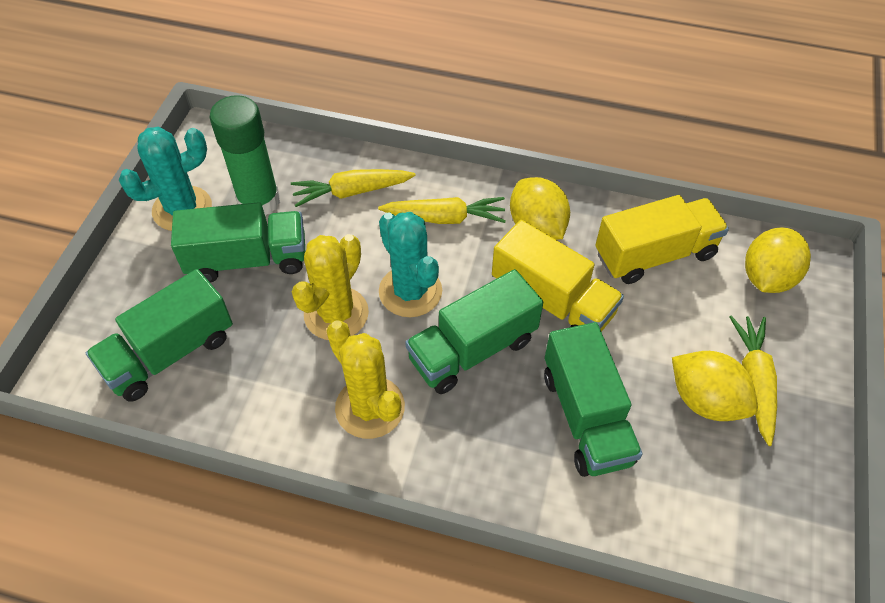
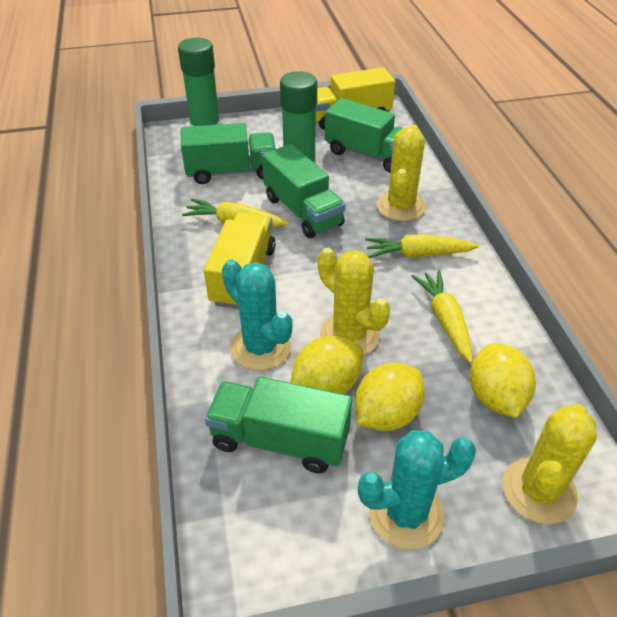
green glue stick: [210,95,280,216] = 1 -> [178,38,221,127] [280,71,317,164] = 2
yellow cactus: [292,234,369,340] [326,320,405,439] = 2 -> [318,248,391,355] [377,125,426,221] [503,404,597,525] = 3

